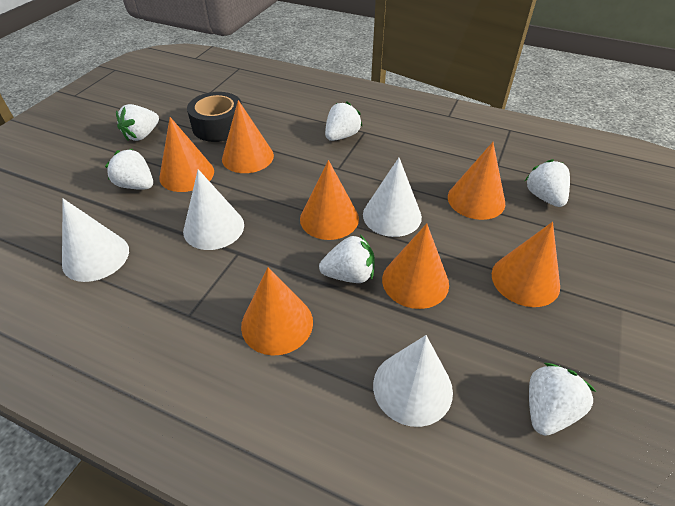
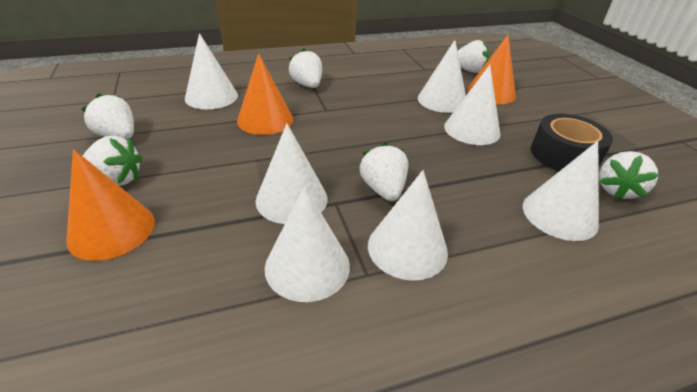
orange cone: [159,117,214,192] [222,100,274,173] [241,267,313,356] [300,160,359,240] [382,223,449,309] [448,142,505,220] [492,222,560,307] = 7 -> [66,149,155,261] [237,53,293,135] [467,35,516,104] = 3
white cone: [62,199,129,282] [183,169,244,250] [363,158,422,237] [373,335,453,427] = 4 -> [185,33,238,109] [256,123,327,224] [265,186,350,302] [368,170,448,281] [418,40,466,113] [444,65,500,145] [523,141,599,241] = 7

